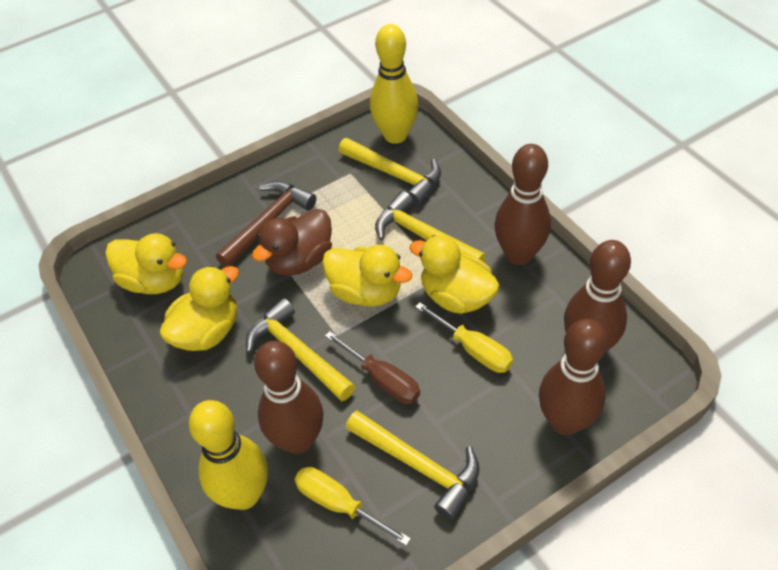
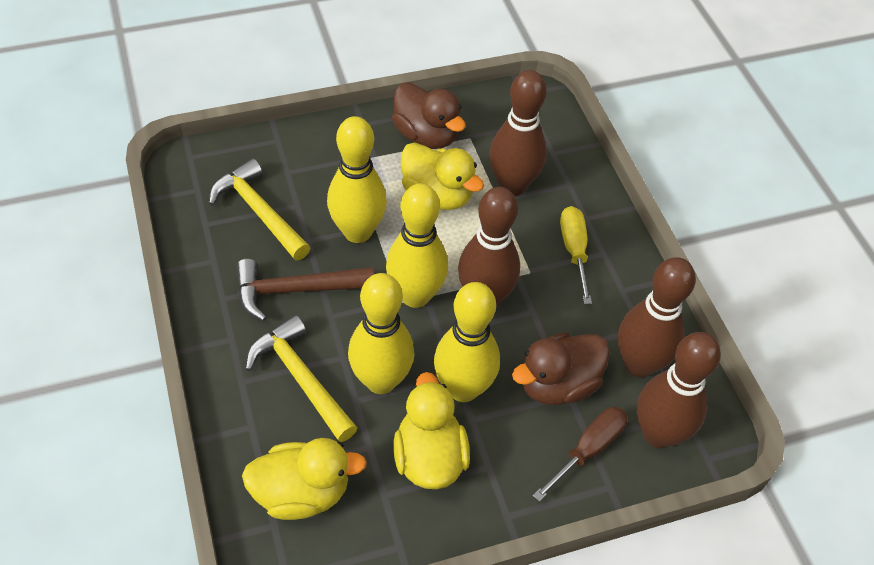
brown duck: [252,209,332,276] = 1 -> [392,82,466,149] [512,333,610,405] = 2
yellow bowling pin: [189,400,268,510] [370,24,418,144] = 2 -> [327,116,387,243] [348,273,414,394] [386,183,448,308] [434,282,500,402] = 4
yellow duck: [105,233,187,294] [159,266,239,351] [322,245,412,306] [409,235,500,314] = 4 -> [242,438,367,520] [394,372,470,489] [401,142,484,210] = 3
yellow hammer: [246,298,355,401] [339,138,441,206] [346,411,480,520] [375,191,486,262] = 4 -> [209,158,310,261] [245,315,357,442] = 2
yellow screwdriver: [295,467,411,546] [415,302,513,373] = 2 -> [560,206,592,304] = 1

